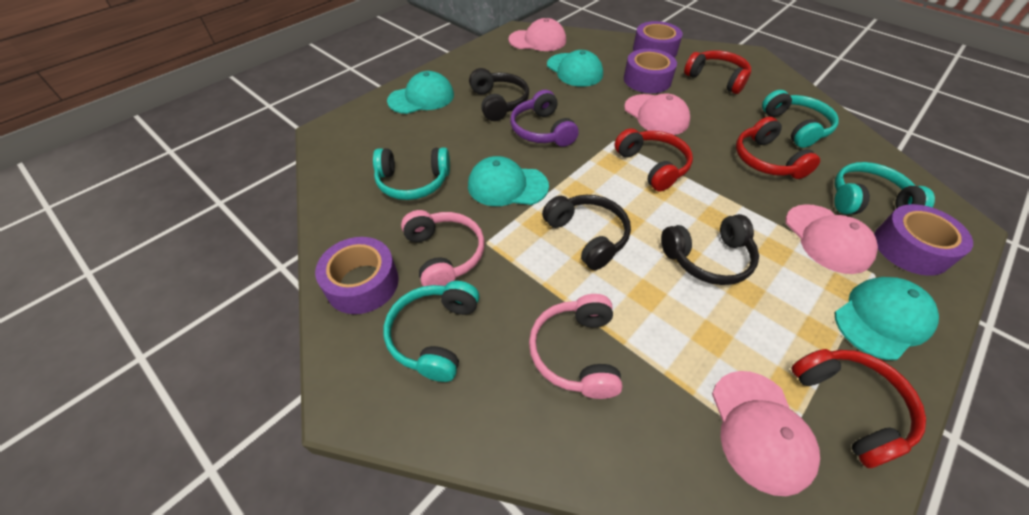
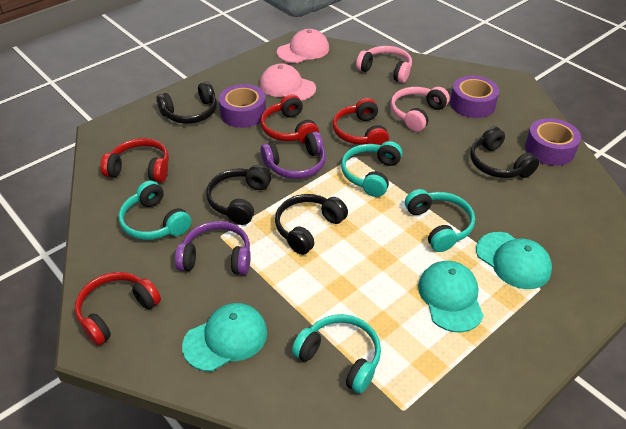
black headphones: [469,68,529,121] [542,195,631,270] [661,214,759,285] = 3 -> [156,82,217,124] [206,165,272,225] [275,194,348,255] [470,126,539,178] = 4
pink cap: [508,18,566,51] [624,93,690,135] [712,371,820,496] [785,204,878,274] = 4 -> [260,63,316,101] [277,29,329,63] = 2
purple headphones: [510,90,579,147] = 1 -> [175,221,251,275] [261,131,326,179] = 2
purple tape: [315,237,399,314] [624,49,677,93] [633,21,683,58] [874,204,973,276] = 4 -> [219,84,266,128] [450,76,499,118] [525,118,581,166] = 3
turquoise cap: [387,71,454,114] [468,156,549,206] [547,50,603,87] [835,277,939,360] = 4 -> [182,303,267,372] [418,261,484,332] [476,232,552,289] = 3

